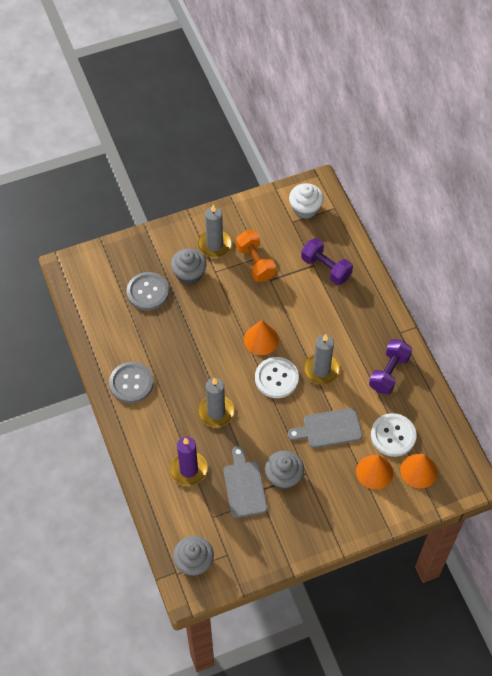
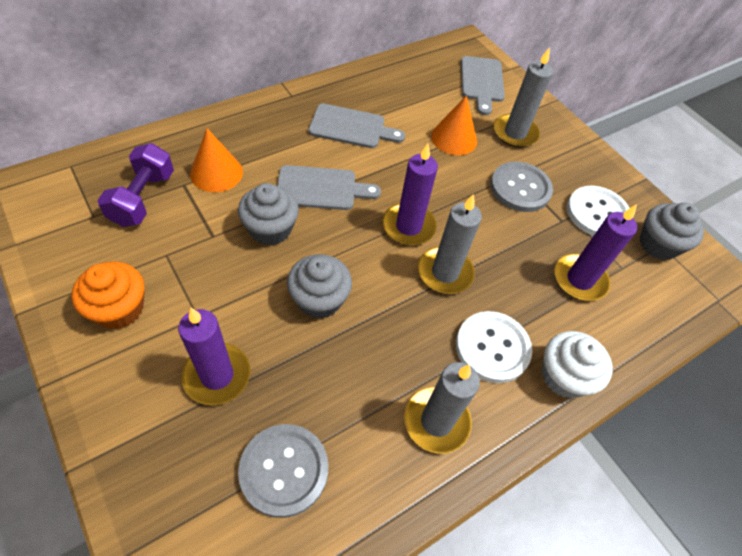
grey cutting board: [224,446,267,518] [288,408,362,448] = 2 -> [277,165,381,210] [309,104,405,148] [461,56,505,115] = 3
orange cone: [244,320,279,355] [356,455,393,490] [400,454,438,488] = 3 -> [190,128,243,192] [431,96,477,155] = 2
orange cupcake: none = 0 -> [72,262,144,329] = 1
orange dumbbell: [236,231,276,282] = 1 -> none = 0
purple candle: [170,437,208,486] = 1 -> [178,308,251,405] [383,144,438,245] [555,204,637,301] = 3
purple dumbbell: [301,238,353,285] [369,339,412,394] = 2 -> [98,143,174,227] = 1

